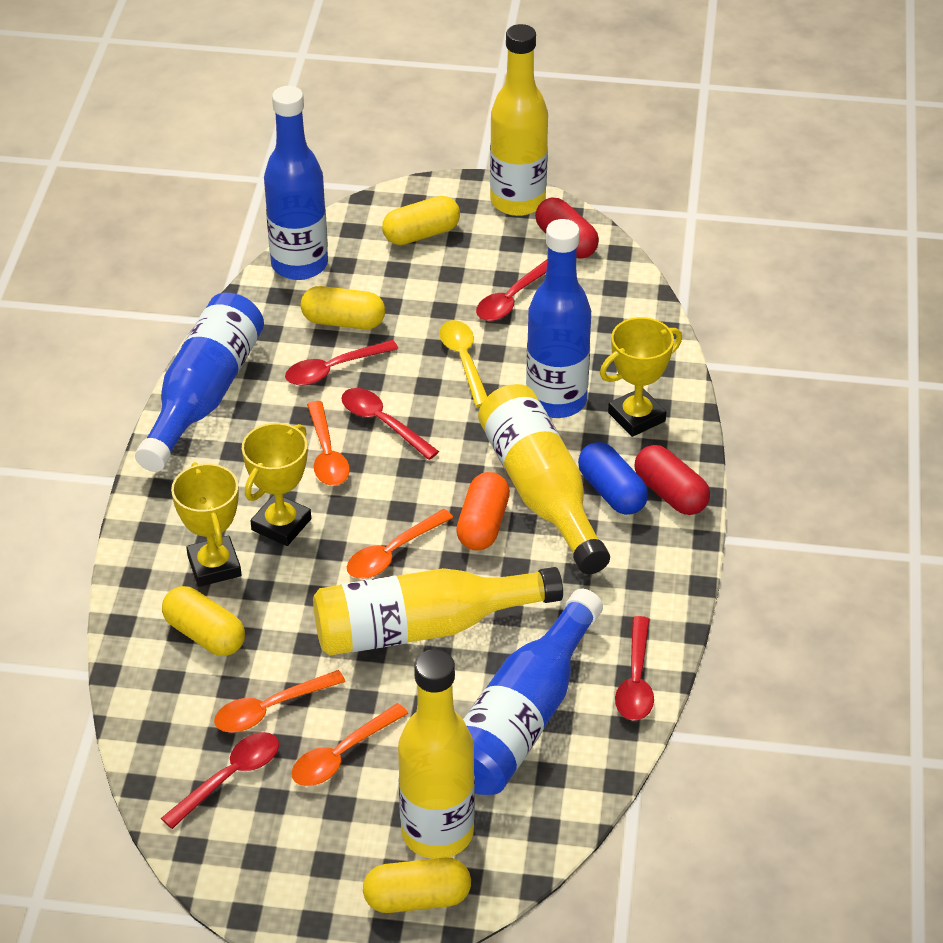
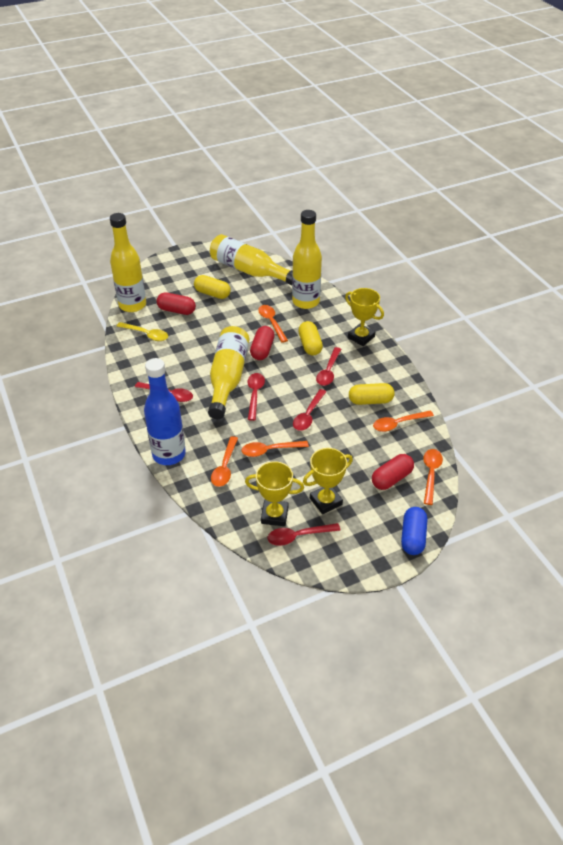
blue bottle: [135,293,264,472] [264,86,328,280] [463,589,603,795] [526,219,591,418] = 4 -> [144,358,186,465] = 1
orange capsule: [456,472,510,550] = 1 -> none = 0
orange spoon: [214,670,346,733] [291,703,409,786] [307,401,350,485] [347,509,453,579] = 4 -> [211,436,238,487] [242,441,309,457] [258,305,288,343] [373,410,434,432] [423,449,443,505] = 5
red capsule: [535,197,599,259] [635,445,710,515] = 2 -> [157,292,196,315] [250,326,275,360] [372,454,414,490] = 3
yellow capsule: [162,586,245,656] [301,286,385,330] [363,858,471,913] [382,196,460,245] = 4 -> [194,275,231,299] [298,321,323,355] [349,383,395,405] = 3

